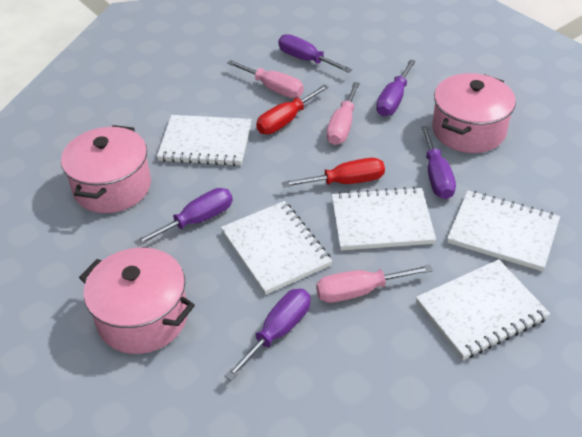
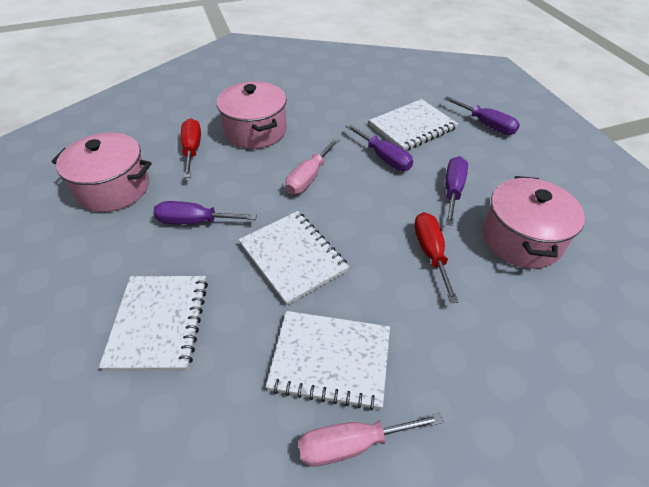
pink screwdriver: [227,60,304,98] [316,265,433,303] [327,82,360,145] = 3 -> [285,138,339,194] [298,413,443,466] = 2
purple screwdriver: [134,188,233,246] [224,289,311,381] [278,34,352,73] [376,59,416,116] [421,126,456,199] = 5 -> [153,201,257,225] [345,124,413,171] [444,96,520,135] [445,156,468,226] = 4
white notebook: [157,115,252,166] [221,201,332,295] [332,187,436,250] [416,259,550,360] [447,191,560,271] = 5 -> [99,276,208,371] [239,211,349,305] [266,311,390,411] [369,99,458,151] = 4

